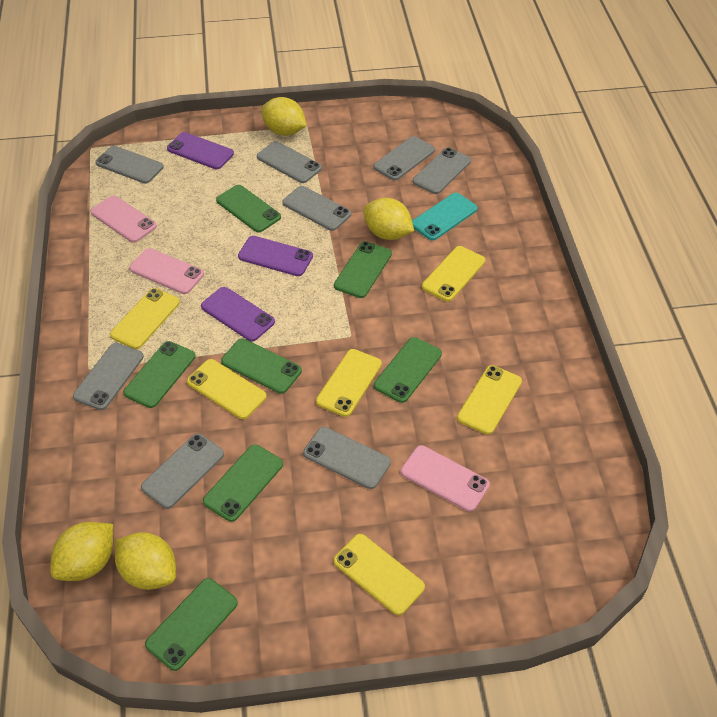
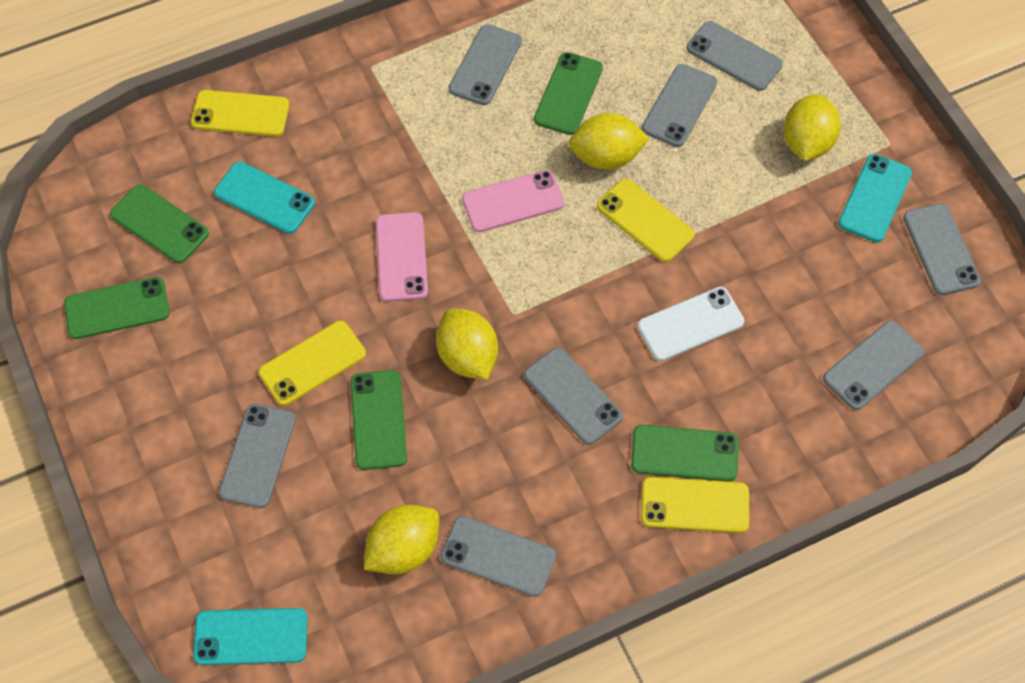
green phone: [123,341,195,408] [145,578,238,671] [203,444,283,522] [216,185,281,232] [221,339,302,394] [334,241,392,298] [374,337,442,403] = 7 -> [64,277,169,339] [110,185,209,263] [350,370,407,470] [534,52,603,135] [631,425,739,482] = 5
pink phone: [90,195,157,243] [129,248,204,294] [401,445,490,512] = 3 -> [376,212,428,302] [462,170,564,232] = 2
purple phone: [167,132,234,169] [201,287,275,342] [238,236,313,276] = 3 -> none = 0
turquoise phone: [412,193,478,240] = 1 -> [193,608,308,665] [214,162,315,234] [838,154,912,243] = 3
white phone: none = 0 -> [637,287,744,361] = 1
yellow phone: [110,288,180,349] [187,359,267,419] [316,349,382,417] [333,534,425,615] [422,246,485,302] [457,365,522,435] = 6 -> [191,90,290,137] [258,321,366,406] [597,178,695,262] [641,477,749,533] = 4

